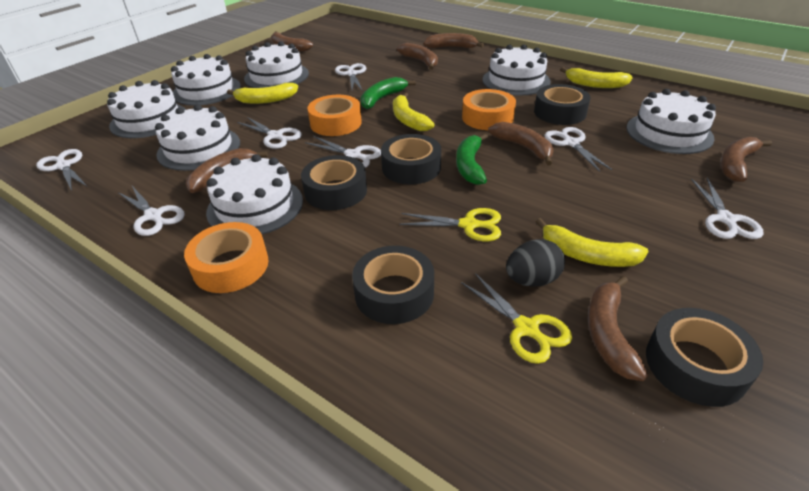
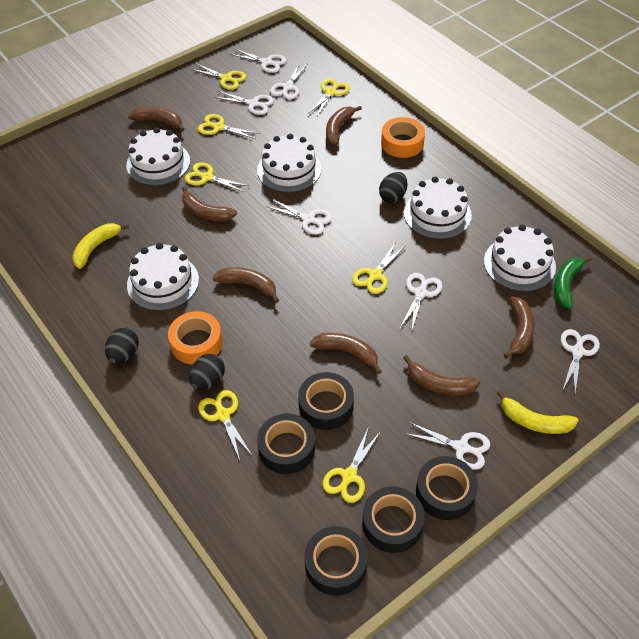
black egg: [506,239,565,287] = 1 -> [105,327,139,364] [189,354,225,390] [379,172,408,203] = 3
green banana: [360,77,416,109] [456,133,488,185] = 2 -> [554,256,592,309] = 1
orange tape: [184,222,269,293] [307,95,362,136] [462,89,516,130] = 3 -> [168,311,223,364] [381,117,425,158] = 2
white cake: [107,80,186,138] [155,105,240,171] [171,54,241,106] [206,154,303,234] [244,41,309,88] [483,44,551,96] [627,89,716,154] = 7 -> [126,127,190,186] [127,243,199,311] [257,134,321,193] [404,177,472,239] [484,224,556,292] = 5
yellow banana: [227,83,298,104] [393,92,435,131] [536,218,649,267] [560,67,633,88] = 4 -> [72,223,129,269] [497,390,579,434] = 2
yellow scissors: [399,208,501,241] [461,273,572,364] = 2 -> [185,162,248,192] [191,64,247,89] [198,114,260,139] [198,390,252,460] [308,79,350,116] [322,429,381,503] [352,242,406,294] = 7

